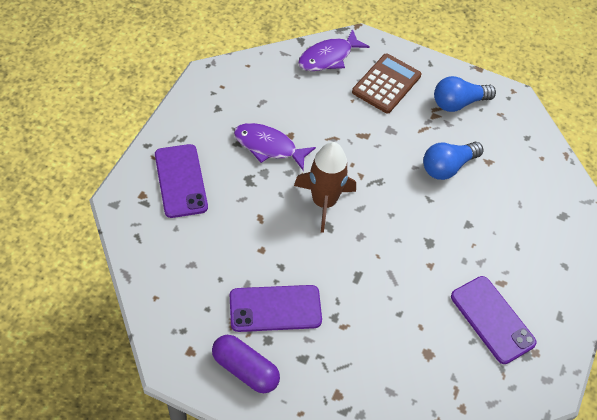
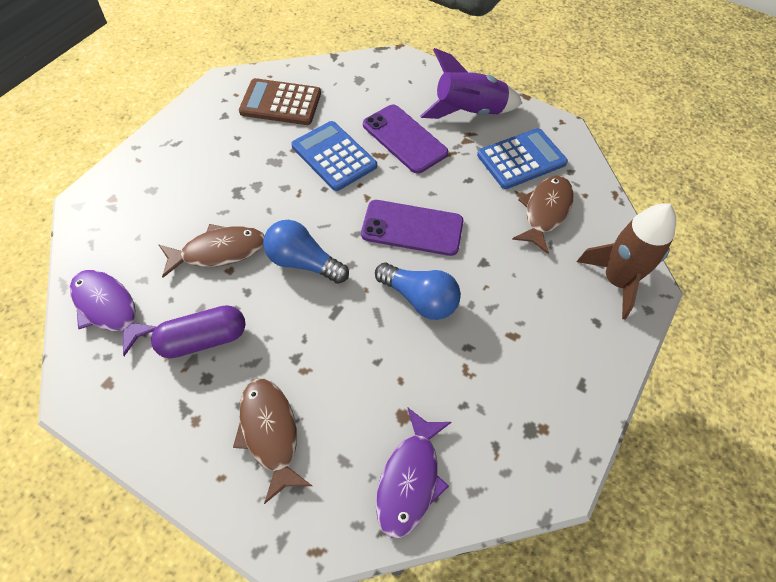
blue calculator: none = 0 -> [291,121,377,191] [477,128,568,189] = 2
brown fish: none = 0 -> [158,224,264,278] [233,378,312,504] [512,175,574,254] = 3
purple phone: [155,144,208,218] [230,285,322,332] [451,276,537,364] = 3 -> [361,200,463,256] [363,105,448,174] = 2
purple rocket: none = 0 -> [420,48,522,119] = 1

